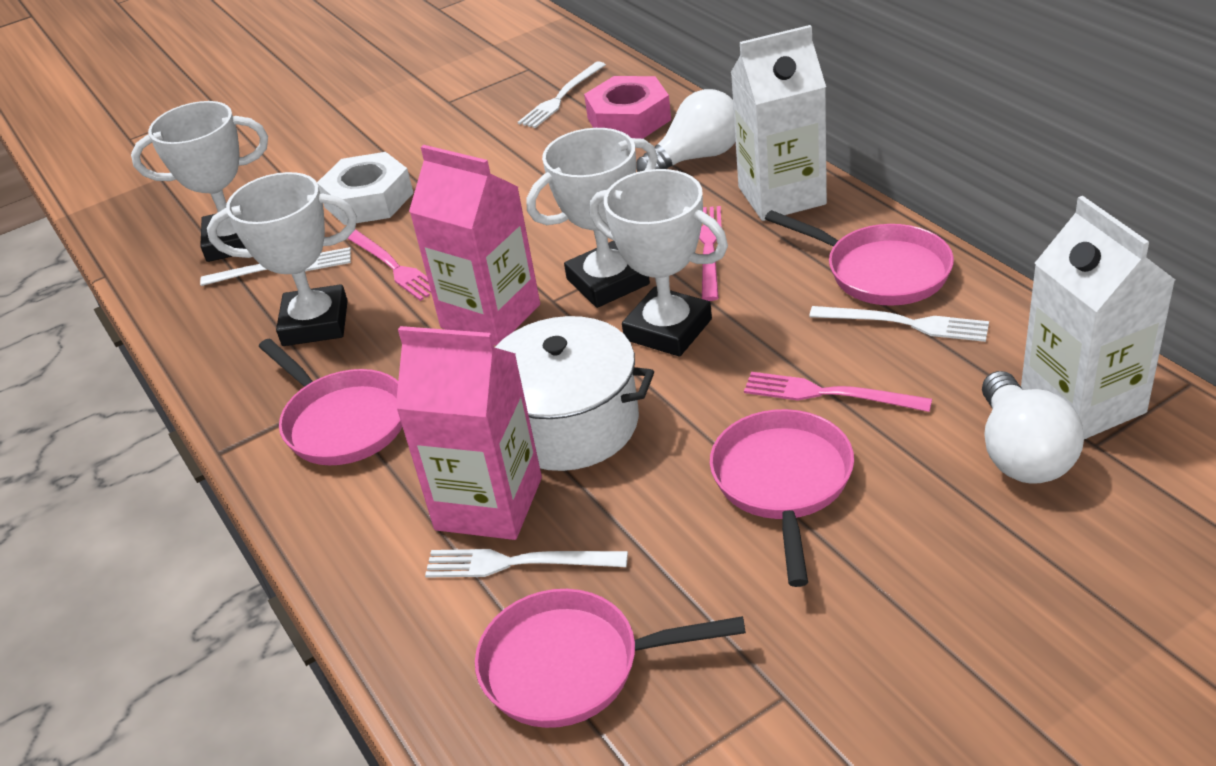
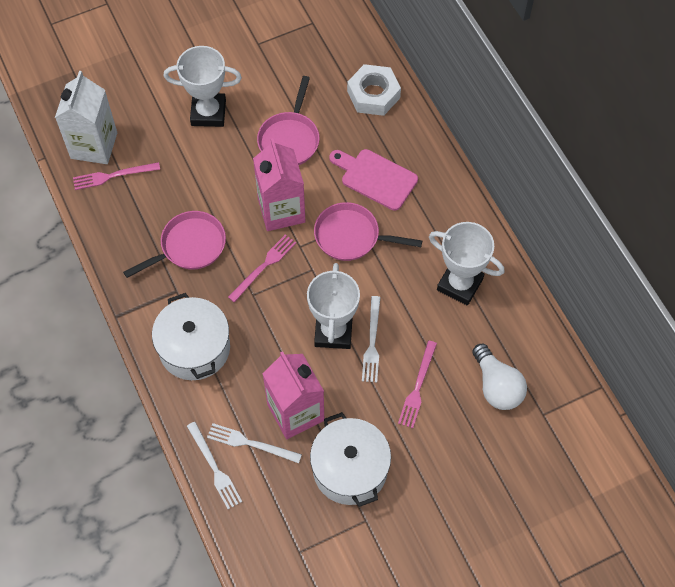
pink cutting board: none = 0 -> [329,149,418,211] = 1
pink nut: [584,76,671,139] = 1 -> none = 0
pink pan: [259,338,402,465] [475,589,746,728] [710,409,854,587] [765,210,954,306] = 4 -> [123,211,226,278] [257,76,320,165] [314,202,423,261] = 3
white carton: [731,25,827,221] [1021,196,1175,439] = 2 -> [55,71,117,164] = 1
white fork: [200,247,351,286] [425,549,628,578] [518,61,606,128] [809,306,989,342] = 4 -> [187,422,242,509] [207,423,302,463] [362,296,381,382] = 3
white light bulb: [636,89,736,172] [982,371,1084,484] = 2 -> [472,344,527,410] = 1
white pot: [495,316,654,471] = 1 -> [152,293,230,380] [310,412,391,507] = 2
white trophy: [131,101,268,262] [207,172,357,346] [527,128,658,308] [589,169,728,357] = 4 -> [164,46,242,127] [307,263,360,349] [429,222,504,306] = 3

